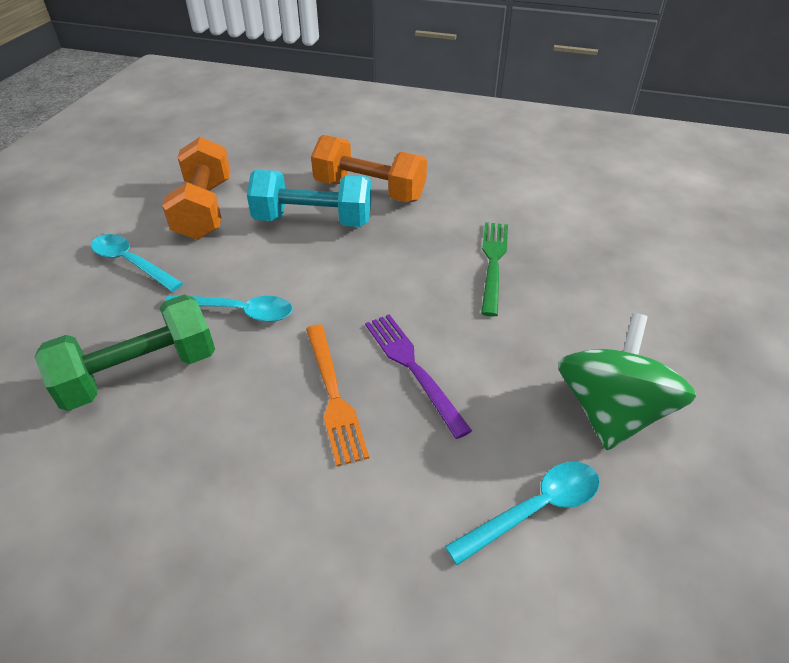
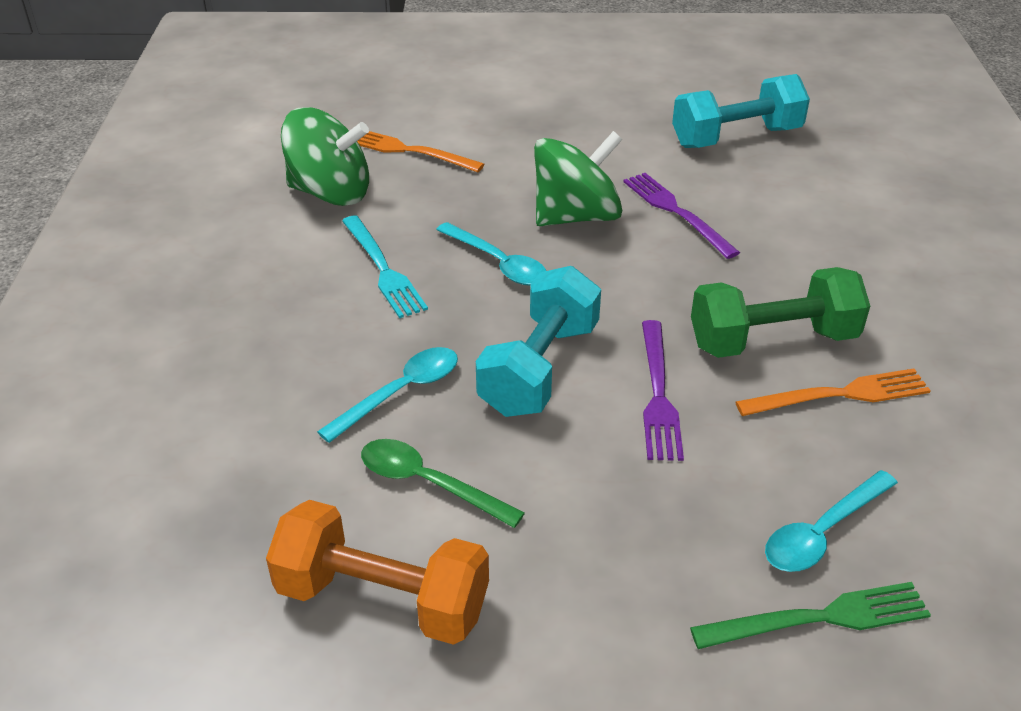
green spinning top: [558,313,696,450] = 1 -> [281,107,369,206] [534,131,623,226] = 2
green spoon: none = 0 -> [361,439,525,528] = 1
orange dumbbell: [162,137,230,240] [311,135,427,202] = 2 -> [266,500,489,645] = 1
orange fork: [306,325,369,466] = 1 -> [357,131,484,172] [735,368,931,416] = 2
purple fork: [365,314,472,439] = 1 -> [623,173,740,259] [642,320,684,461] = 2
turquoise dumbbell: [247,170,371,227] = 1 -> [476,266,601,417] [672,74,810,148] = 2
turquoise fork: none = 0 -> [342,215,428,318] = 1

